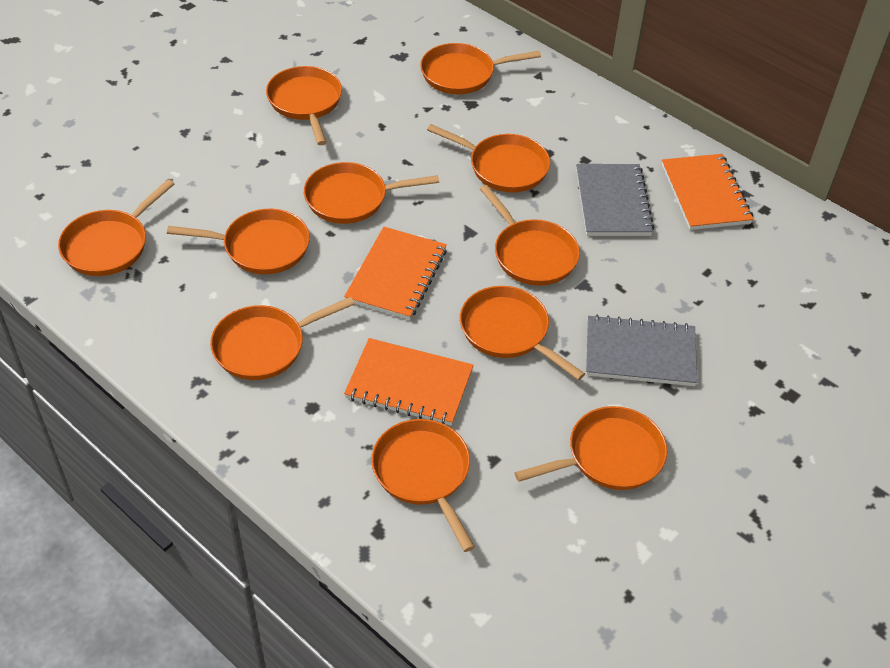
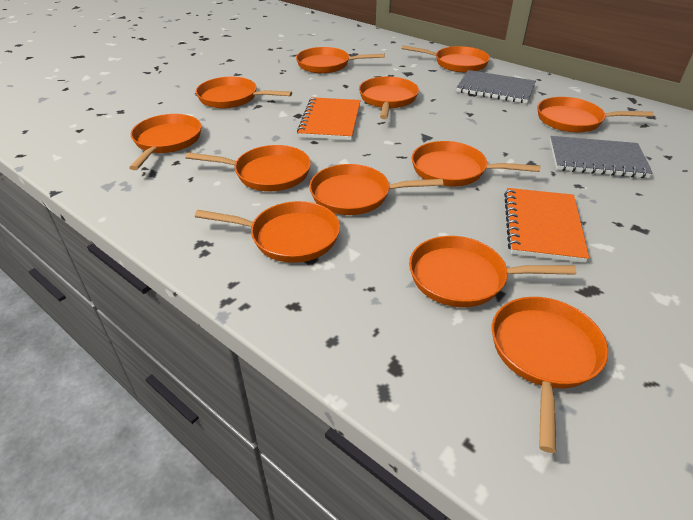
orange notebook: [344,227,447,320] [344,338,474,426] [662,154,753,230] = 3 -> [297,97,361,140] [504,188,589,263] = 2
orange pan: [58,179,174,276] [167,209,310,274] [210,297,355,380] [266,66,342,145] [304,162,439,224] [371,419,475,552] [420,43,541,94] [427,124,550,193] [460,286,585,380] [480,185,580,286] [515,406,667,490] = 11 -> [129,114,201,170] [185,145,311,191] [195,201,340,263] [196,77,292,108] [296,47,385,73] [309,164,443,215] [359,76,419,119] [402,45,490,73] [409,236,576,307] [412,141,540,186] [492,297,608,453] [538,97,653,133] = 12

